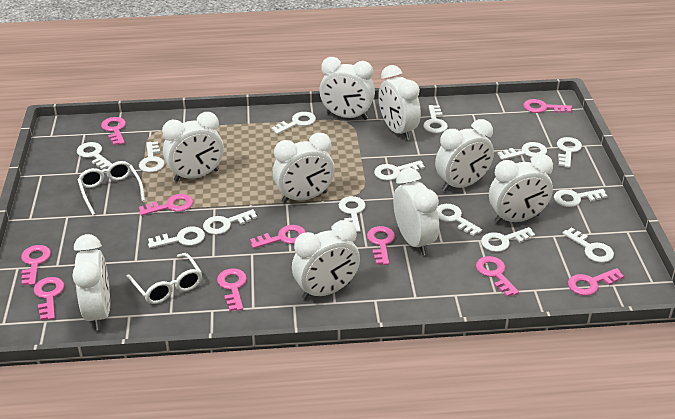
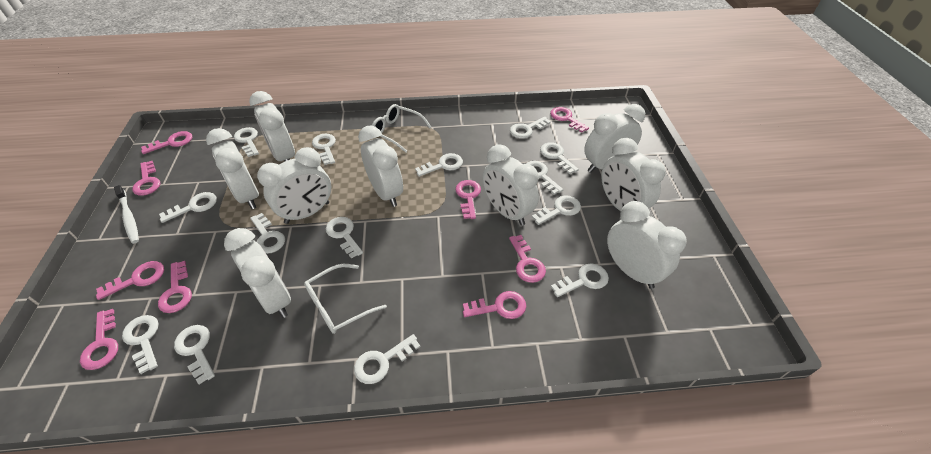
pink key: [21,245,51,285] [34,277,64,320] [101,117,126,145] [139,194,193,216] [217,268,247,311] [250,225,306,249] [367,226,395,265] [476,256,519,297] [523,99,572,113] [568,268,624,296] = 10 -> [80,309,118,370] [96,261,164,300] [132,161,160,196] [141,131,192,154] [158,261,192,313] [455,180,481,219] [463,291,526,319] [509,235,546,283] [550,107,589,133] = 9
white toothbrush: none = 0 -> [114,185,139,244] = 1

